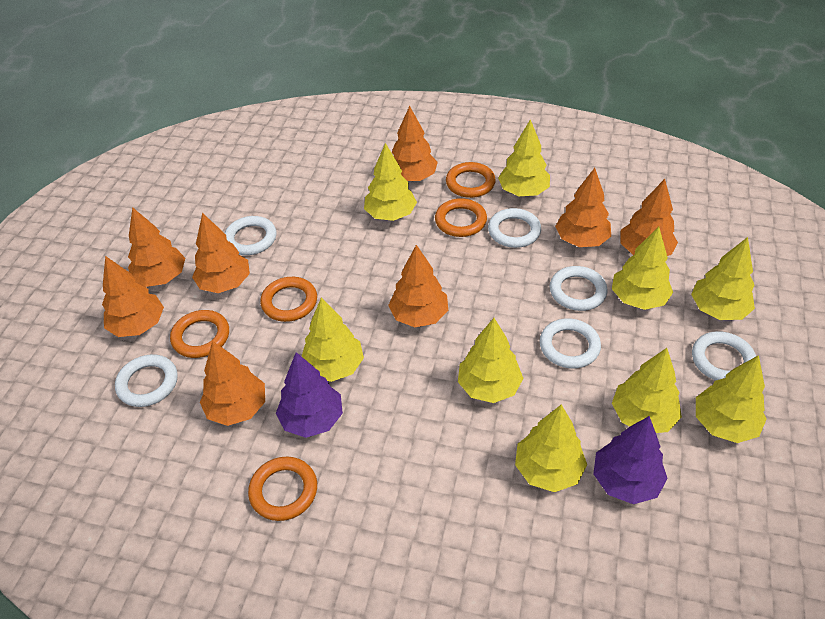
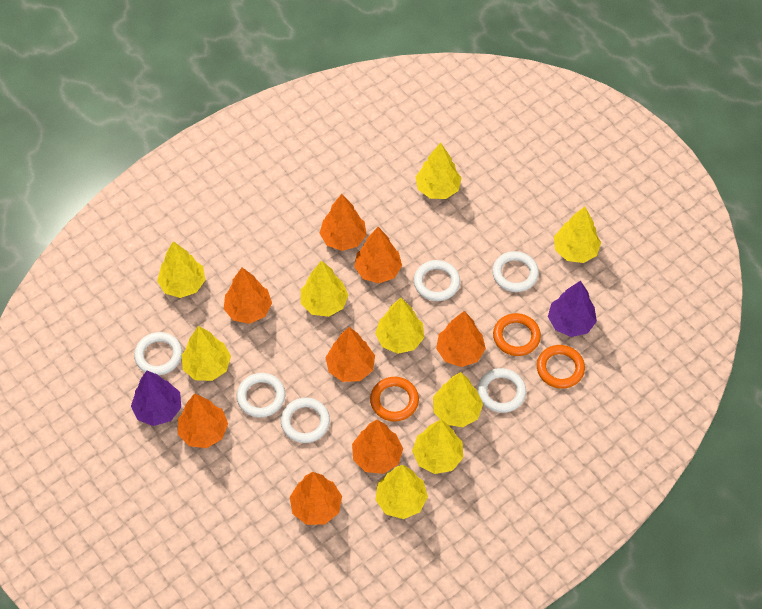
orange ring: [170,310,229,358] [248,457,317,521] [260,277,317,322] [435,198,487,237] [446,162,496,198] = 5 -> [370,377,419,422] [493,313,541,356] [537,345,585,389] = 3

